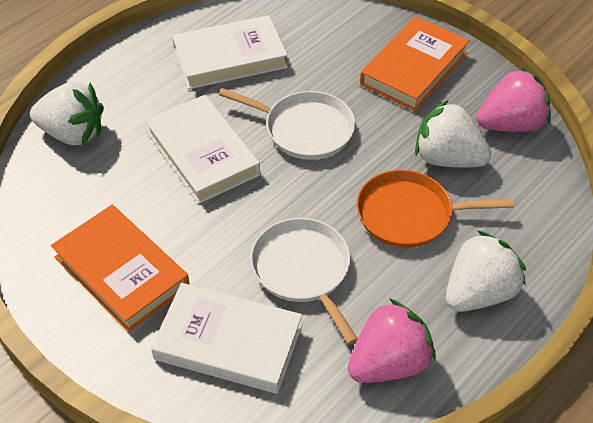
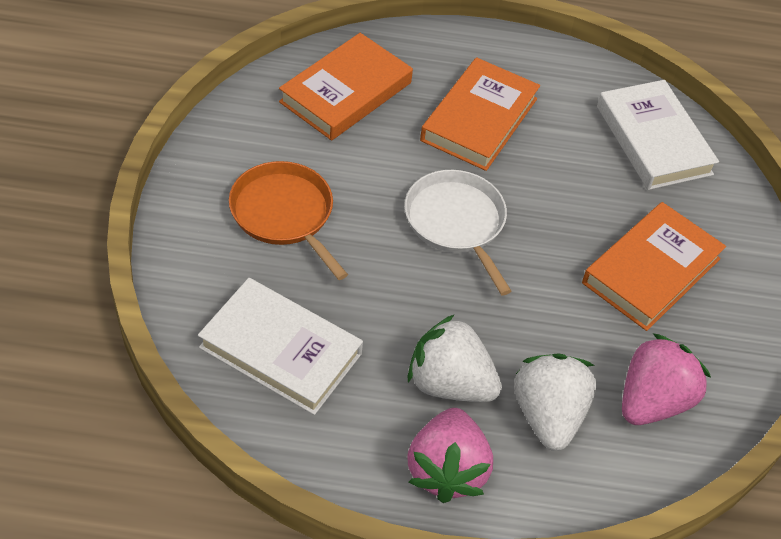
orange book: [51,205,190,332] [360,16,470,111] = 2 -> [279,33,413,140] [420,57,540,171] [582,202,726,331] = 3
white book: [145,95,260,204] [151,283,302,394] [172,15,288,89] = 3 -> [198,278,363,415] [597,80,719,190] = 2
white pan: [219,88,355,160] [250,218,358,344] = 2 -> [404,170,512,295] = 1
white strawberry: [30,82,104,145] [415,100,491,168] [446,231,526,312] = 3 -> [408,314,502,402] [514,353,596,451] = 2

